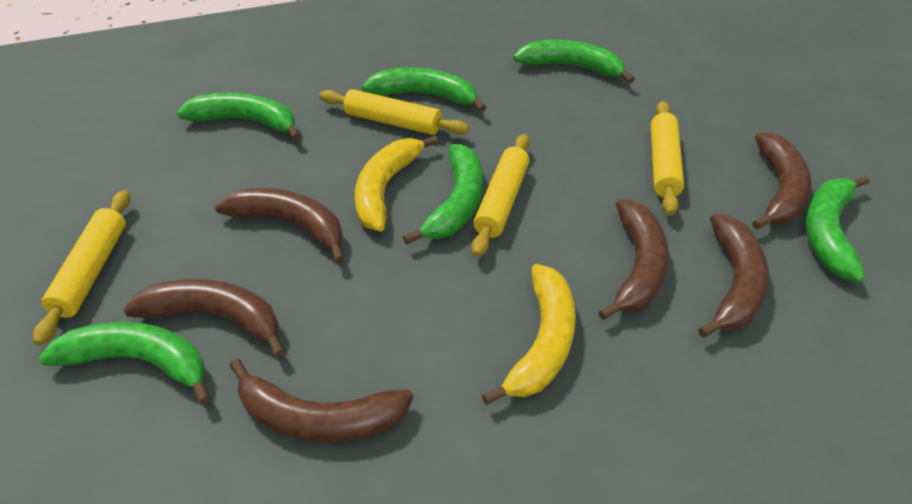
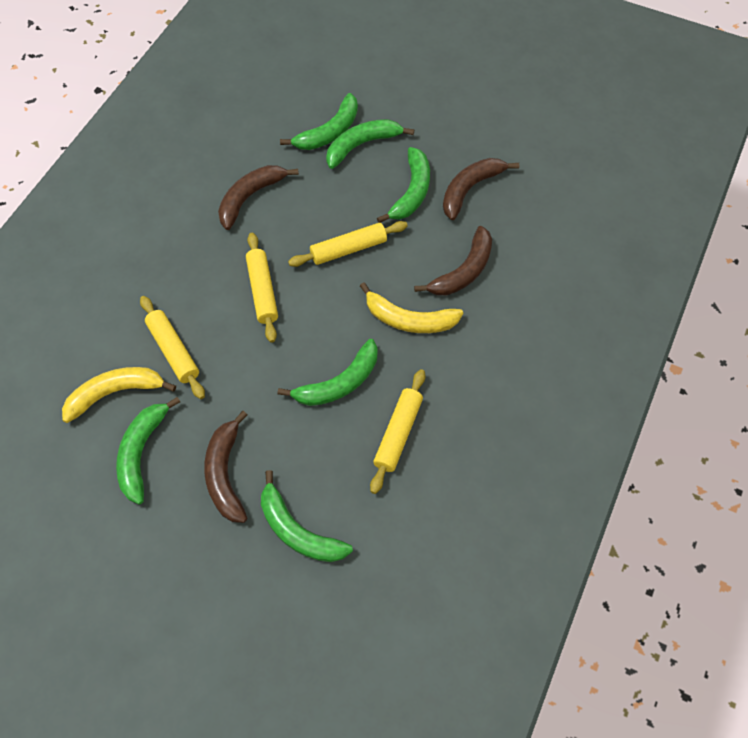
brown banana: [123,279,285,358] [215,188,345,263] [229,358,414,442] [598,199,669,320] [698,214,769,338] [752,132,812,230] = 6 -> [204,411,247,523] [218,165,299,230] [414,226,492,295] [443,158,519,220] = 4

